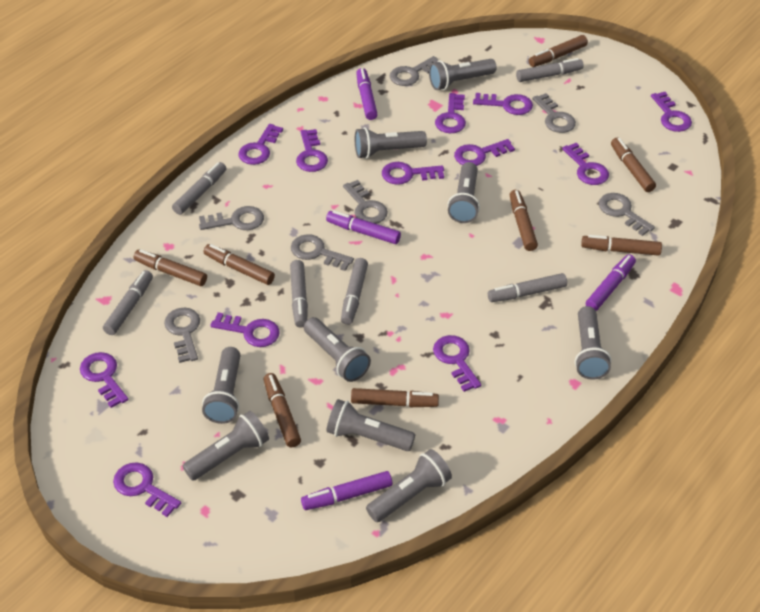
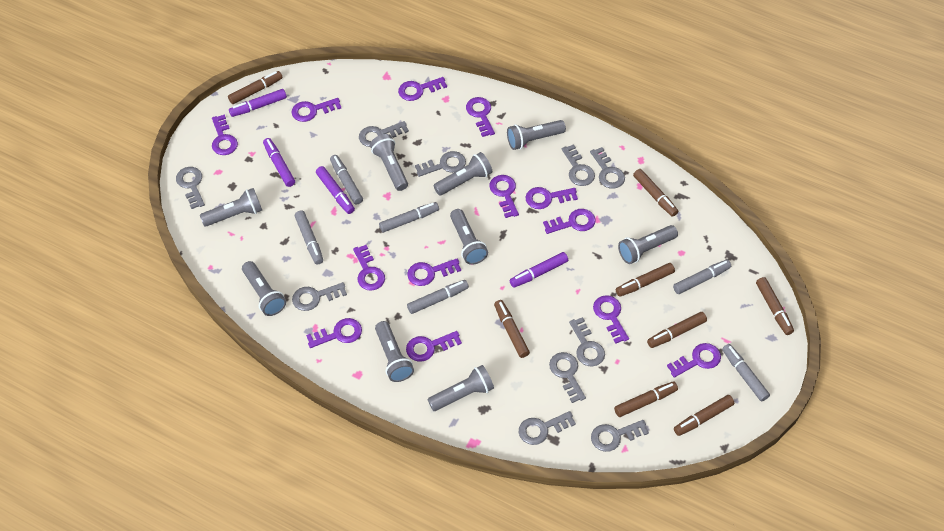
grey key: [164,308,200,363] [199,206,264,230] [291,234,354,271] [343,180,388,224] [390,56,439,86] [533,93,576,133] [598,193,655,236] = 7 -> [176,167,205,209] [292,282,347,311] [359,121,409,147] [415,151,466,177] [519,411,576,445] [549,352,586,403] [561,144,595,186] [569,317,605,367] [590,147,625,189] [591,420,649,452] = 10
purple key: [80,352,129,408] [113,462,181,517] [210,312,280,347] [238,124,283,165] [296,129,328,172] [382,162,444,185] [433,335,481,392] [435,93,466,133] [454,139,515,166] [473,93,533,115] [562,143,609,185] [651,92,692,132] = 12 -> [212,114,238,155] [292,98,341,122] [306,318,362,348] [353,245,385,290] [398,77,447,101] [406,331,462,362] [407,259,461,286] [466,97,495,137] [490,175,519,218] [525,187,578,209] [543,209,596,234] [593,295,629,344] [667,343,721,378] = 13

